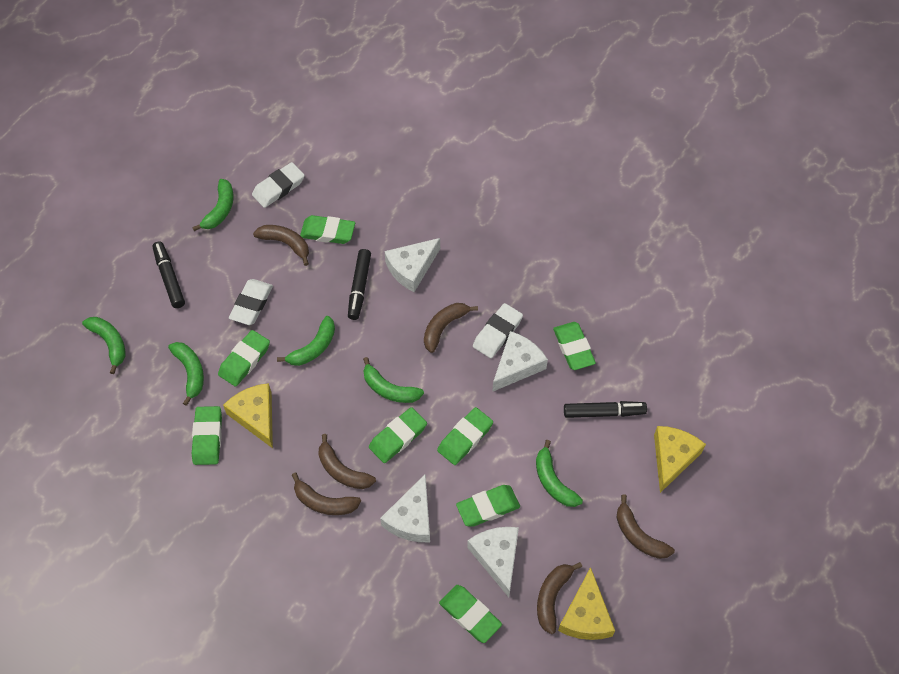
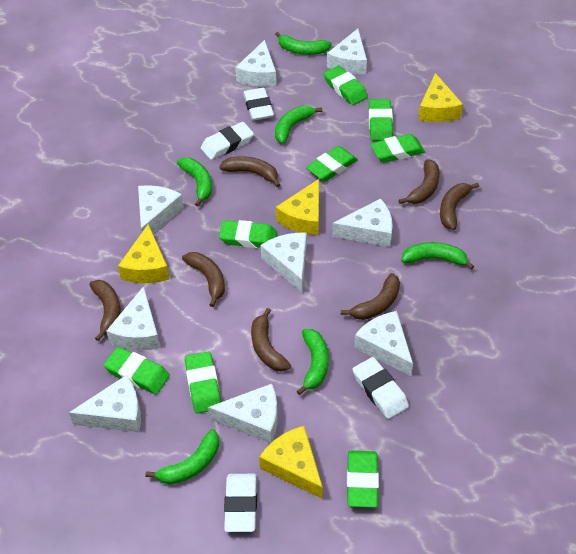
black marker: [152,242,185,308] [348,249,371,320] [564,401,647,418] = 3 -> none = 0
brown banana: [253,225,309,266] [292,473,361,515] [318,434,376,489] [424,303,478,353] [537,562,582,634] [617,494,675,559] = 6 -> [89,280,121,341] [182,252,225,307] [219,156,280,187] [251,308,291,371] [341,273,400,320] [399,159,440,204] [440,183,479,230] = 7
white cheese: [380,473,430,542] [385,238,440,292] [467,527,519,597] [492,331,548,392] = 4 -> [69,375,141,432] [106,286,160,350] [138,185,184,234] [208,384,278,443] [235,40,277,87] [260,233,307,292] [327,29,367,74] [332,198,393,247] [354,311,413,376] = 9
white eraser: [229,279,273,325] [252,162,305,208] [473,303,523,358] = 3 -> [201,122,254,160] [224,474,257,532] [243,88,274,121] [353,357,409,419] = 4
yellow cheese: [223,383,273,448] [558,567,615,640] [654,426,706,493] = 3 -> [118,224,170,283] [259,426,323,499] [276,179,319,235] [418,73,463,122] = 4

